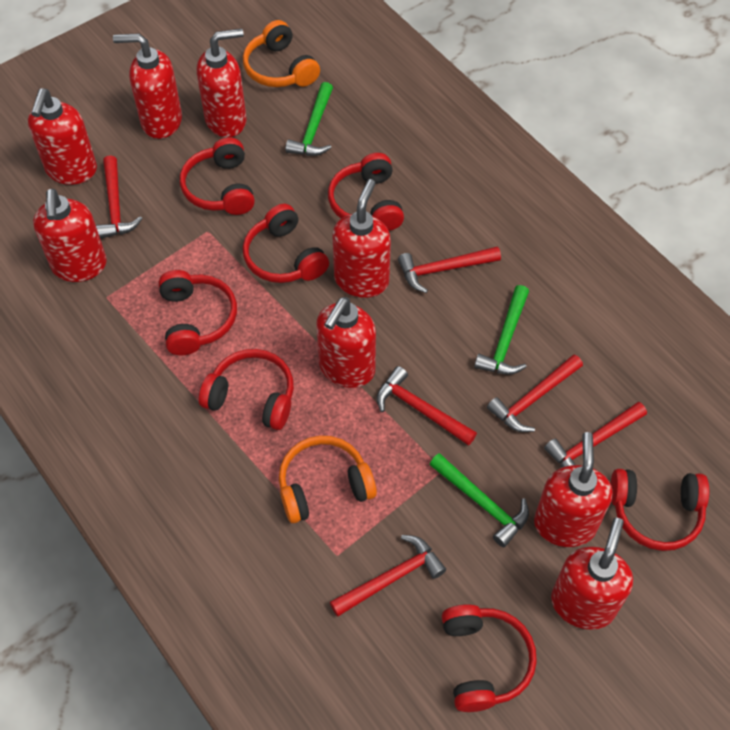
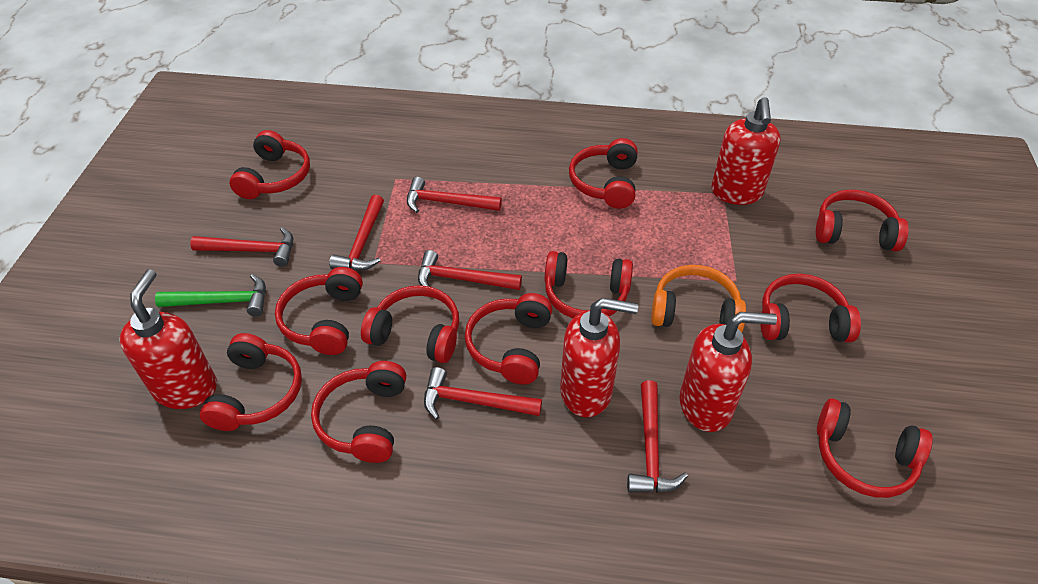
green hammer: [285,82,333,156] [429,453,529,547] [474,285,529,375] = 3 -> [155,274,266,316] = 1
orange headphones: [243,20,320,87] [279,435,377,523] = 2 -> [651,265,746,332] = 1
red headphones: [159,270,237,355] [180,137,255,215] [199,349,294,430] [243,204,329,283] [328,153,404,231] [442,604,537,712] [610,469,709,551] = 7 -> [200,333,302,431] [230,130,310,199] [275,267,363,355] [311,361,406,463] [361,285,459,363] [465,293,552,385] [545,251,633,318] [569,138,638,209] [760,274,861,342] [816,190,909,252] [817,399,933,498] = 11
red soap dispenser: [28,89,97,185] [33,189,107,282] [113,33,182,139] [197,28,247,137] [316,297,376,388] [332,179,391,298] [534,432,613,547] [551,518,633,630] = 8 -> [119,269,217,409] [560,298,638,417] [680,312,777,432] [711,97,781,205] = 4

